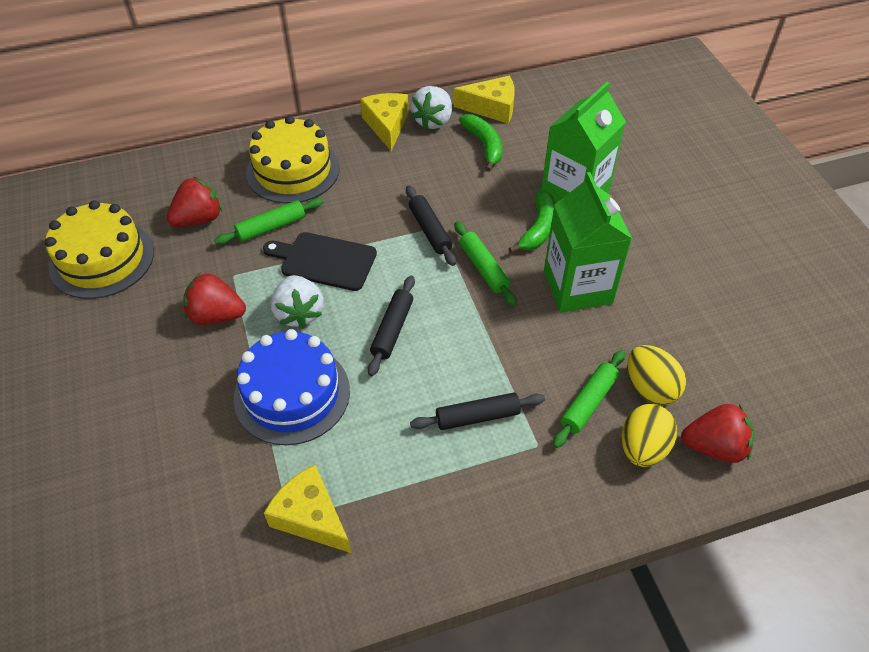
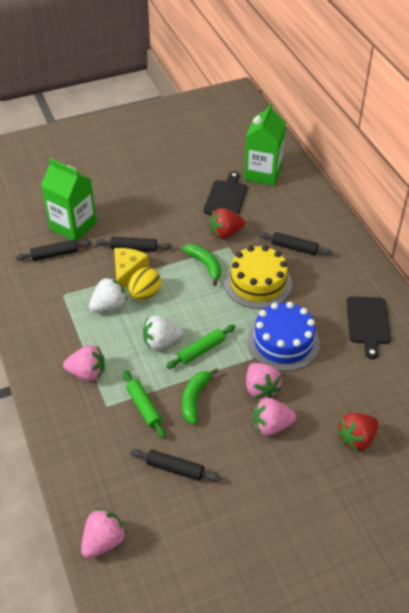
black cutting board: [263,232,377,291] = 1 -> [204,171,247,215] [347,297,391,359] = 2
black rolling pin: [368,275,415,376] [406,185,456,266] [410,393,545,430] = 3 -> [16,240,92,261] [96,237,172,252] [130,449,221,482] [259,232,332,256] = 4
green rolling pin: [214,198,323,245] [454,221,517,306] [553,350,625,448] = 3 -> [123,370,166,439] [166,325,235,369] = 2
pink strawberry: none = 0 -> [63,345,105,381] [81,508,127,558] [246,363,282,399] [253,398,297,436] = 4
red strawberry: [167,177,222,227] [183,273,246,325] [681,404,754,463] = 3 -> [209,208,245,239] [336,413,379,452] = 2
yellow cake: [45,200,154,299] [246,116,340,204] = 2 -> [224,245,292,309] = 1
yellow cheese: [264,465,351,553] [360,93,408,151] [454,76,515,124] = 3 -> [114,248,149,289] = 1
yellow egg: [622,404,677,467] [628,345,686,405] = 2 -> [128,267,161,300] = 1

